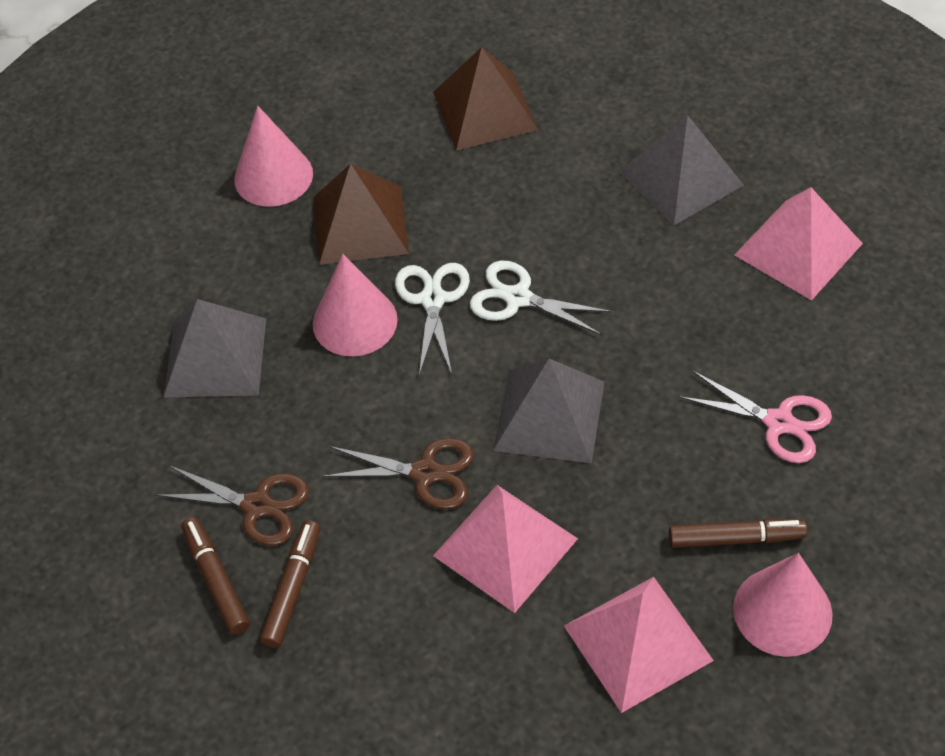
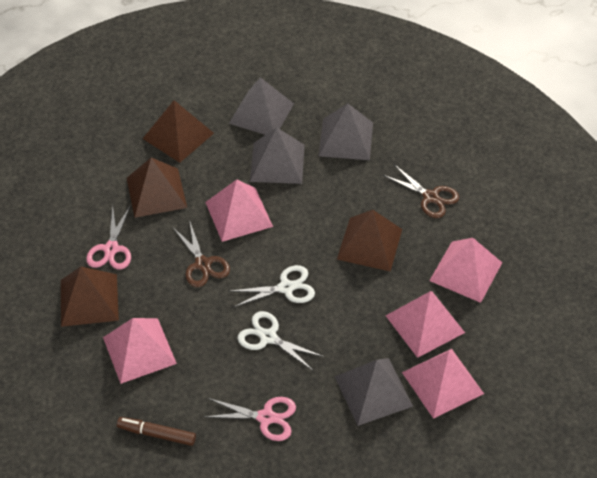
brown marker: [182,517,250,635] [260,520,320,648] [669,519,807,548] = 3 -> [117,417,196,446] = 1
brown pyramid: [314,163,409,265] [433,47,538,151] = 2 -> [61,267,119,327] [127,158,187,218] [143,100,214,163] [337,210,402,271] = 4
grey pyramid: [163,299,266,398] [493,358,604,463] [620,115,744,225] = 3 -> [229,77,294,135] [250,128,305,184] [319,104,373,160] [334,358,413,426] = 4
pink cone: [234,106,313,207] [313,254,398,356] [733,553,833,657] = 3 -> none = 0
pink pyramid: [433,485,578,613] [564,577,714,713] [734,187,863,300] = 3 -> [103,318,177,384] [205,179,273,242] [386,291,465,358] [402,349,484,419] [429,238,502,303] = 5
pink scissors: [679,371,832,463] = 1 -> [86,205,131,270] [204,397,296,441] = 2

